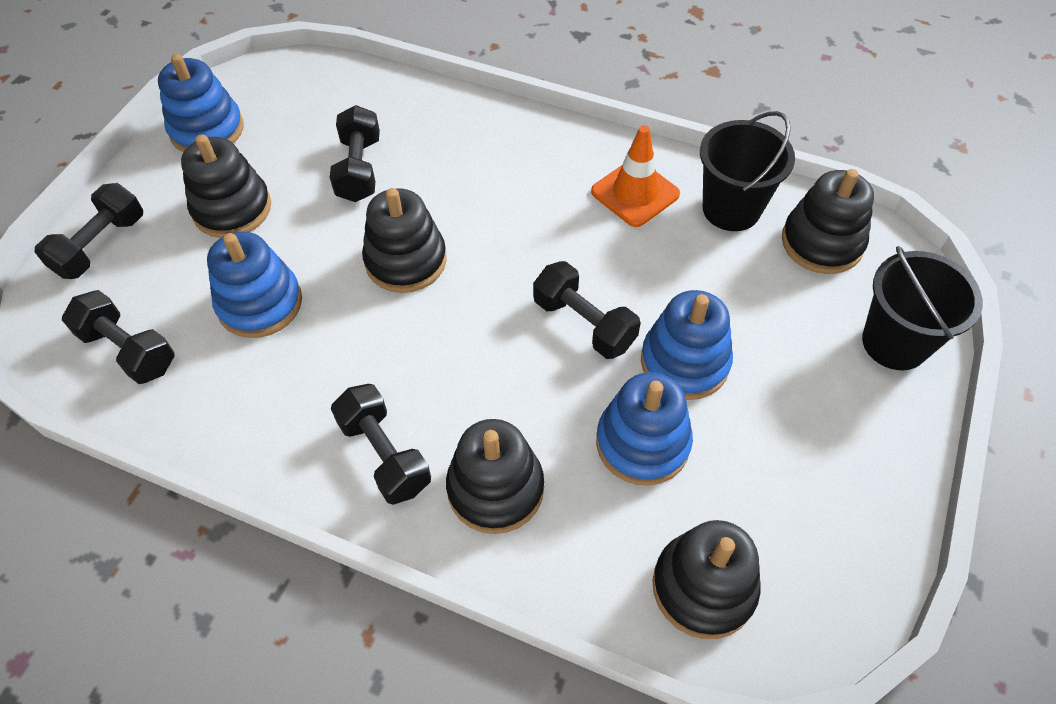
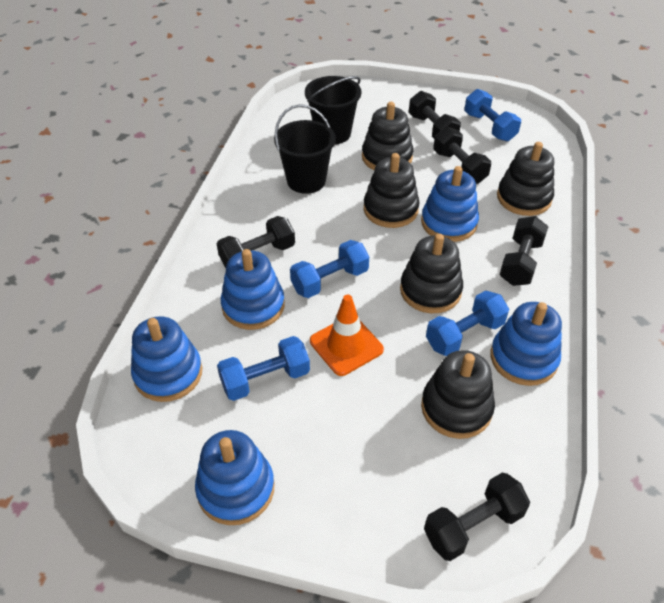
blue dumbbell: none = 0 -> [217,336,310,401] [290,240,369,298] [426,290,509,356] [465,89,521,141] = 4
blue stacking toy: [158,54,244,153] [207,232,302,338] [596,372,693,486] [641,290,733,400] = 4 -> [131,316,202,402] [195,430,274,525] [221,249,285,330] [421,166,479,242] [490,302,562,386] = 5

